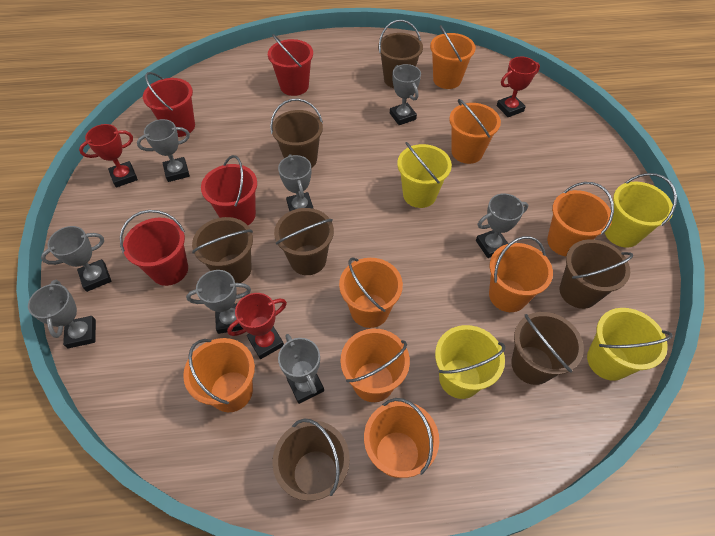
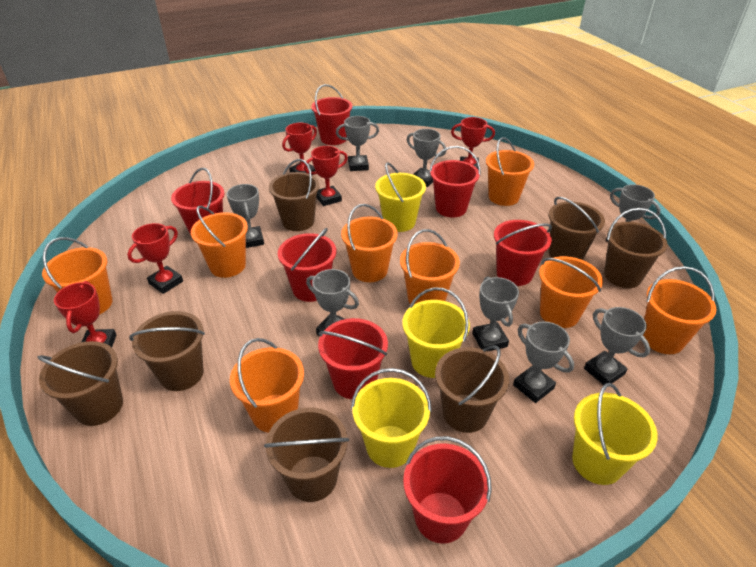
red bucket: [120,210,188,286] [143,72,195,137] [201,155,257,225] [268,34,313,96] = 4 -> [171,168,225,235] [278,228,336,302] [311,84,352,145] [318,318,388,399] [403,436,492,544] [429,146,481,217] [494,220,552,286] = 7
red trophy: [79,124,138,188] [227,293,287,359] [497,57,540,117] = 3 -> [54,281,117,347] [127,223,183,294] [282,123,317,173] [304,146,348,206] [451,117,495,169] = 5

